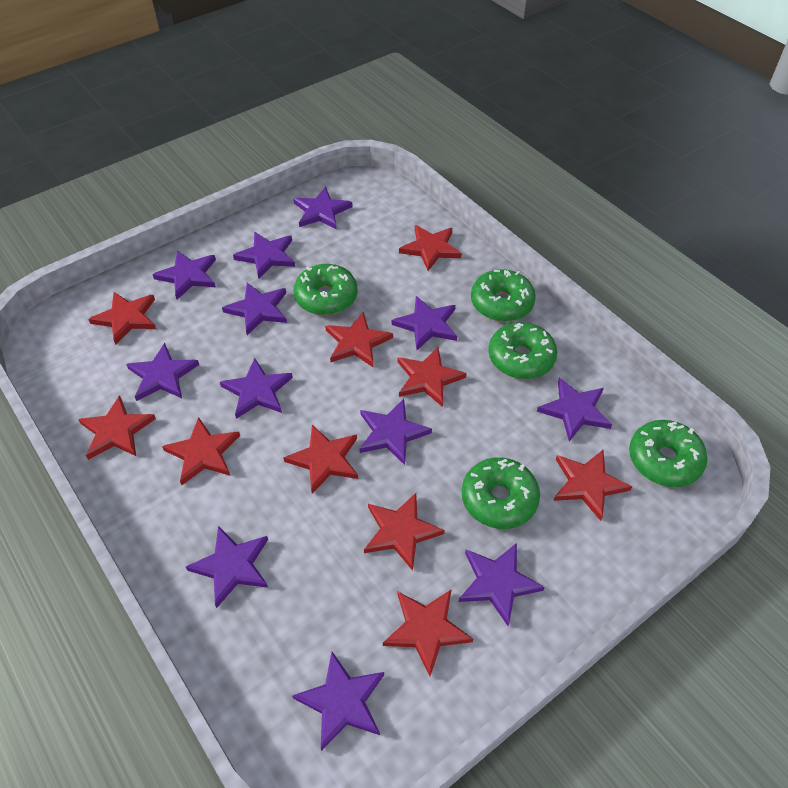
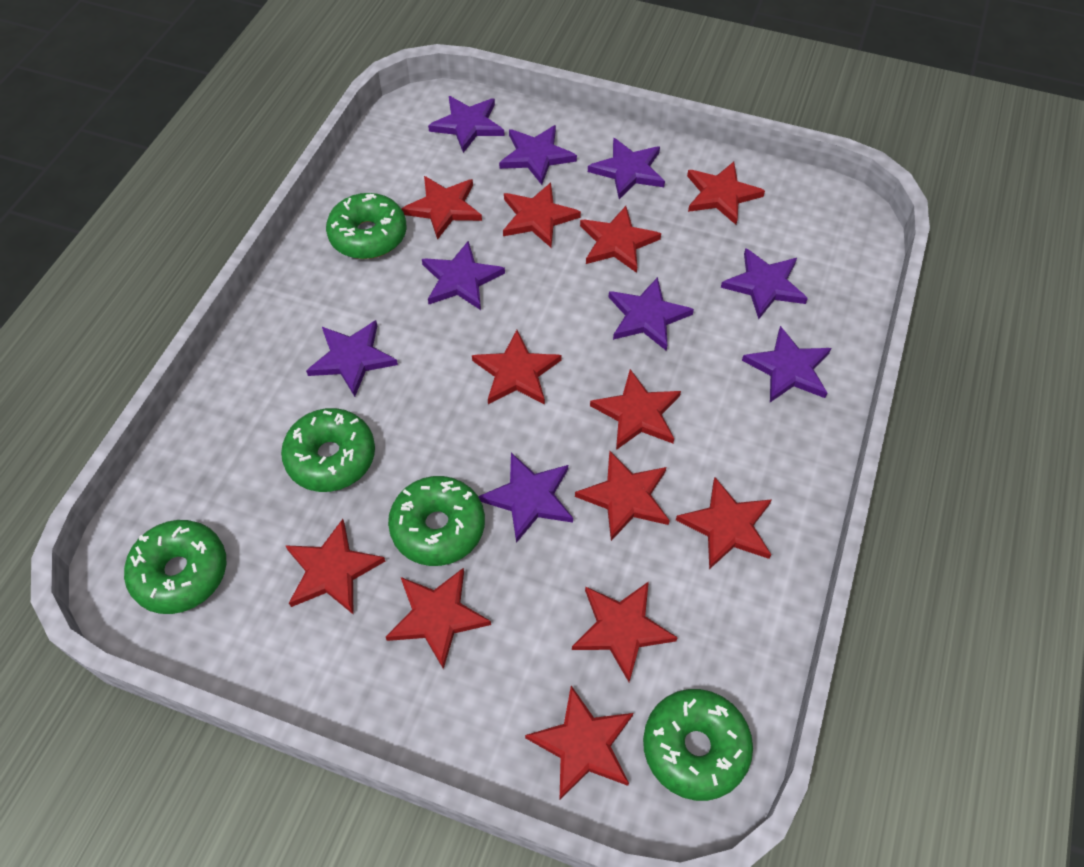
purple star: [126,343,199,401] [152,250,216,299] [186,526,268,608] [220,358,293,419] [222,283,287,335] [233,232,295,279] [292,652,384,751] [293,187,353,230] [359,399,432,465] [392,296,457,350] [459,543,545,626] [537,378,612,441] = 12 -> [306,320,398,397] [422,241,505,310] [428,96,504,153] [478,453,573,543] [499,125,577,185] [588,138,665,199] [609,277,694,351] [721,248,808,319] [742,326,831,402] = 9
red star: [78,395,156,460] [88,292,156,345] [162,417,240,485] [283,425,358,494] [325,312,393,367] [364,493,445,571] [383,590,473,676] [398,347,467,407] [399,225,462,271] [553,450,632,521] = 10 -> [285,519,385,614] [386,568,491,669] [401,176,482,240] [472,330,562,404] [503,183,581,247] [525,686,633,799] [572,581,678,682] [575,451,670,541] [580,206,661,273] [590,369,681,450] [676,478,772,569] [687,162,765,225] = 12

